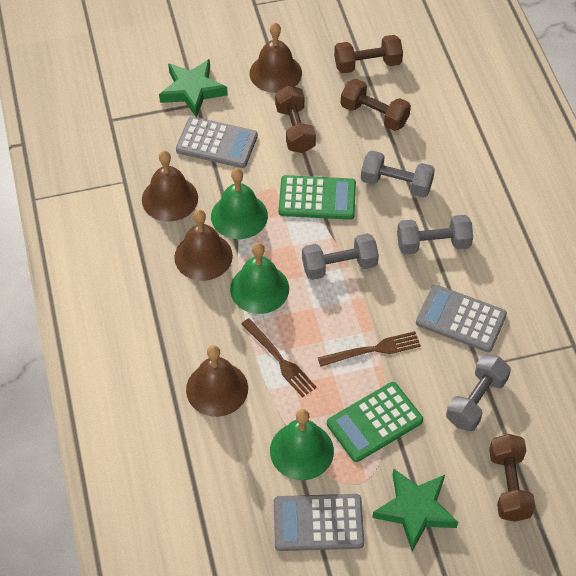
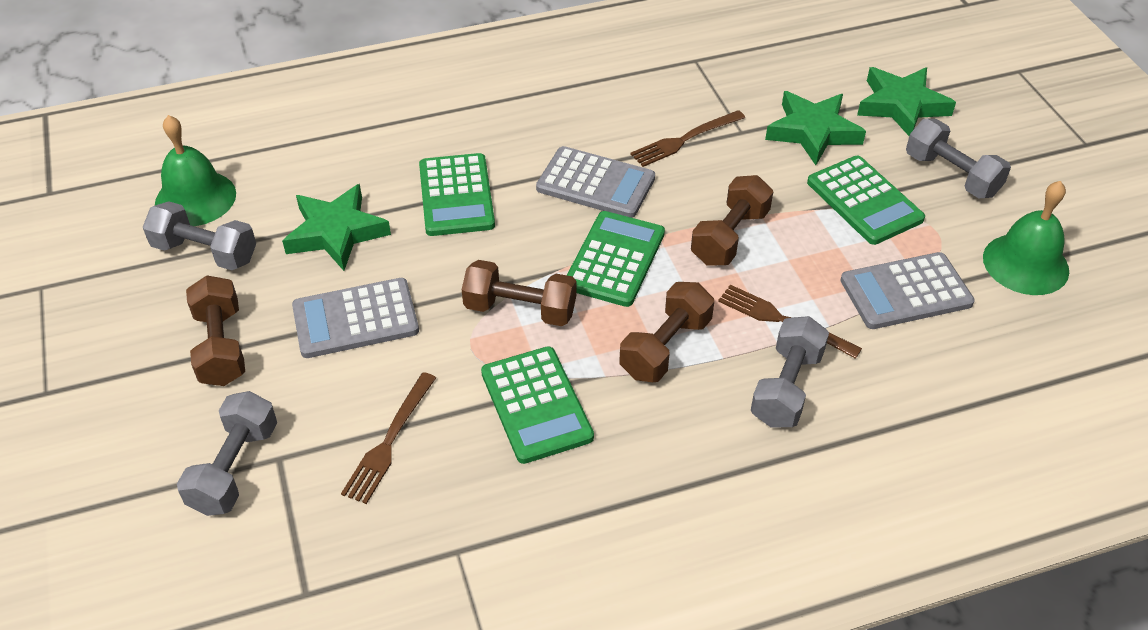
brown bell: [142,150,198,222] [174,209,233,281] [186,345,248,417] [250,22,302,93] = 4 -> none = 0
brown fork: [241,318,317,398] [318,331,421,367] = 2 -> [341,372,436,504] [630,110,745,167] [718,285,862,359] = 3
green bell: [211,168,268,239] [230,243,289,314] [270,409,334,480] = 3 -> [155,115,236,226] [983,181,1069,295] = 2
green calculator: [279,175,356,220] [327,382,423,462] = 2 -> [419,153,495,236] [481,346,594,464] [567,211,665,307] [807,156,925,245] = 4
green star: [159,59,228,117] [372,469,458,551] = 2 -> [282,184,391,271] [765,91,866,165] [857,67,956,136] = 3

